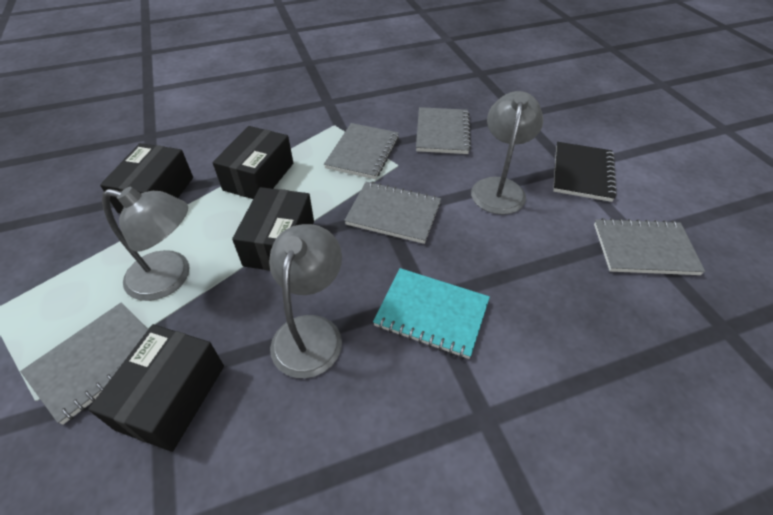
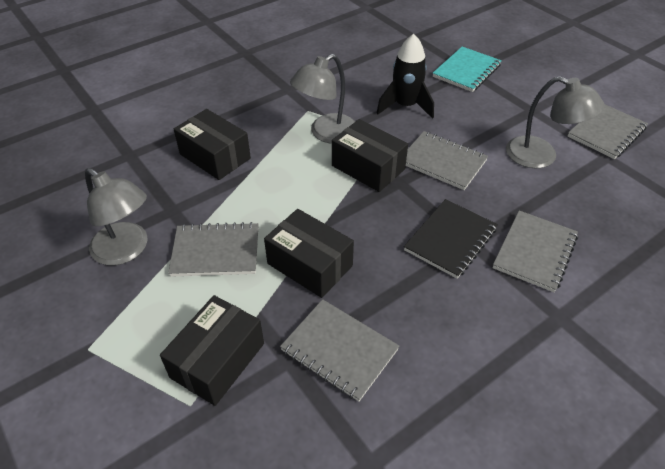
black rocket: none = 0 -> [377,34,434,119] = 1

